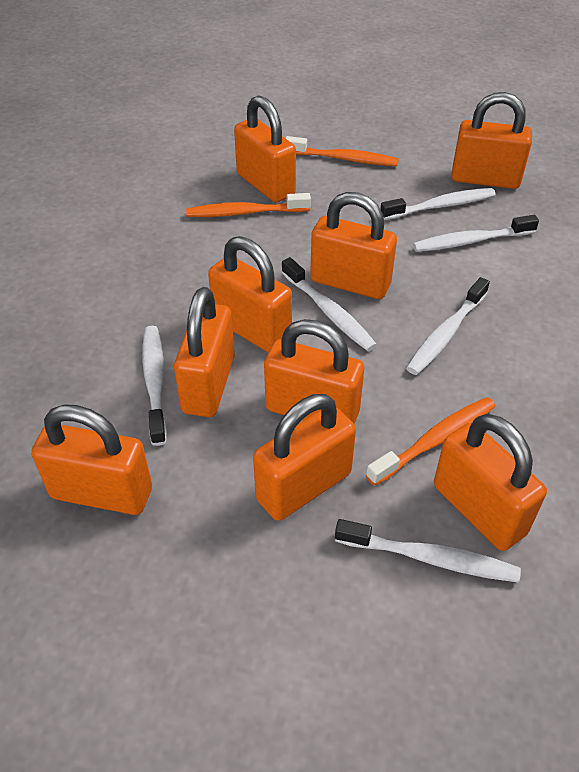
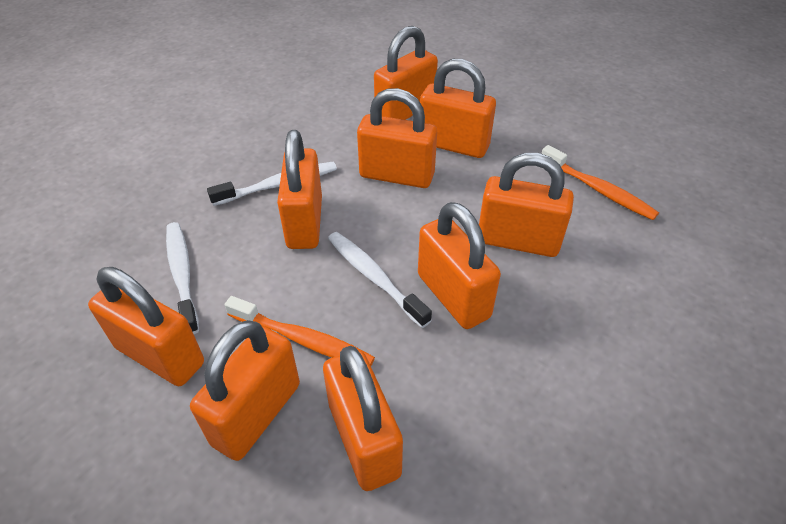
orange toothbrush: [186,193,311,217] [286,136,399,166] [366,397,496,486] = 3 -> [225,296,375,366] [541,145,659,220] = 2
white toothbrush: [142,326,167,446] [281,257,377,351] [335,519,521,582] [380,188,496,220] [406,277,490,375] [413,215,539,252] = 6 -> [166,222,199,334] [207,162,337,206] [328,232,432,328] = 3

